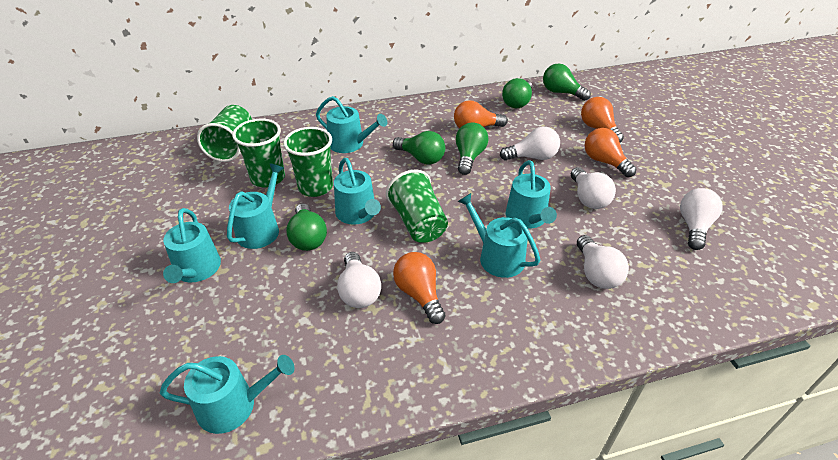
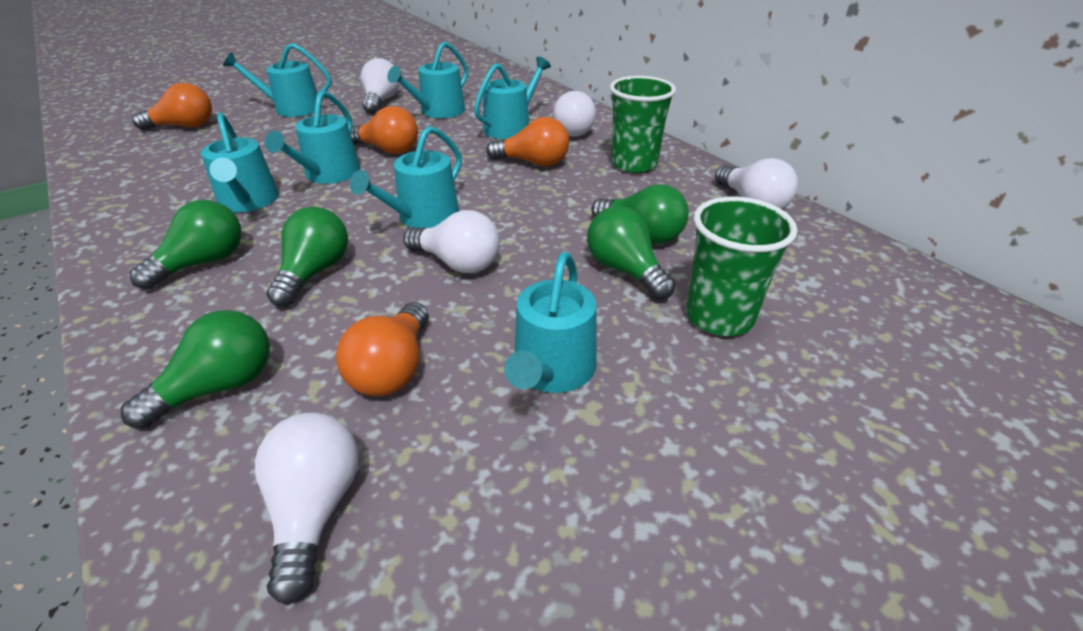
green cup: [197,105,252,162] [232,119,285,187] [283,127,333,197] [386,169,448,243] = 4 -> [610,76,676,173] [686,196,798,336] = 2

